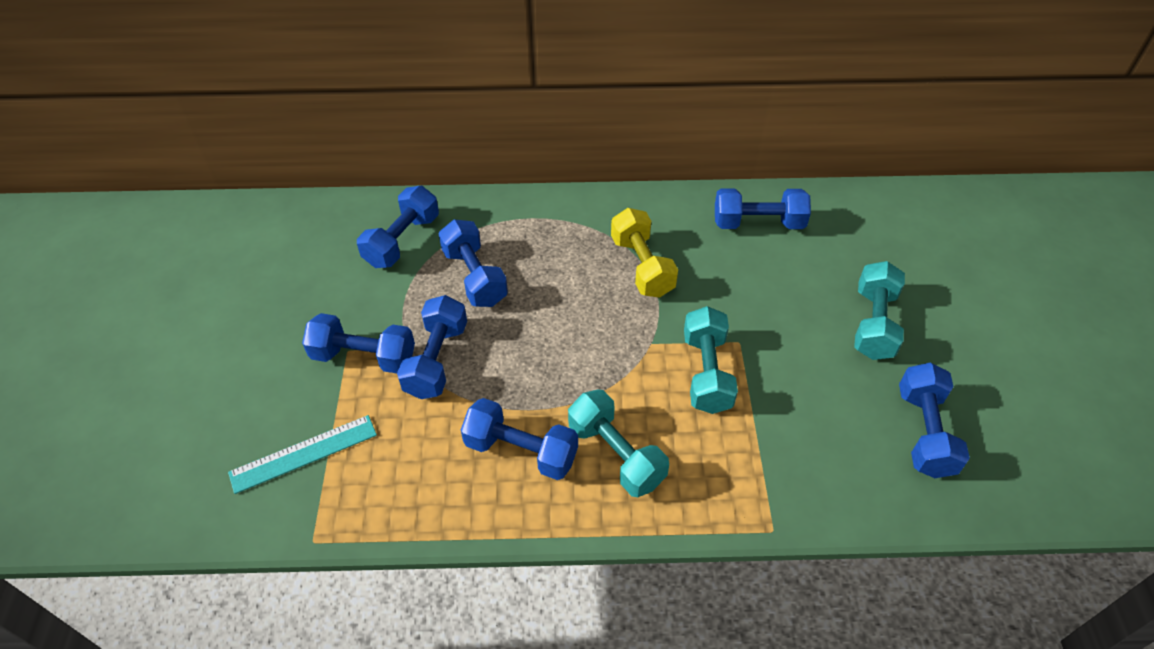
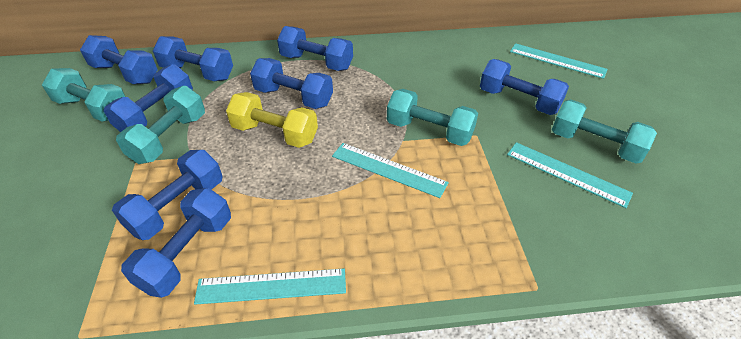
blue dumbbell: [302,313,415,373] [357,186,439,268] [397,295,467,399] [438,219,508,307] [461,398,578,480] [715,188,811,229] [899,362,970,478] = 7 -> [80,35,158,84] [104,64,193,132] [112,150,223,240] [121,188,231,298] [153,36,233,81] [250,58,333,109] [277,26,353,71] [480,59,569,115] = 8
turquoise dumbbell: [568,389,669,497] [684,306,738,414] [854,261,905,360] = 3 -> [42,68,125,122] [116,86,205,164] [387,89,478,146] [552,99,657,164] = 4
turquoise ruler: [228,415,377,494] = 1 -> [194,269,346,305] [332,143,449,198] [507,142,633,208] [510,43,608,79] = 4

